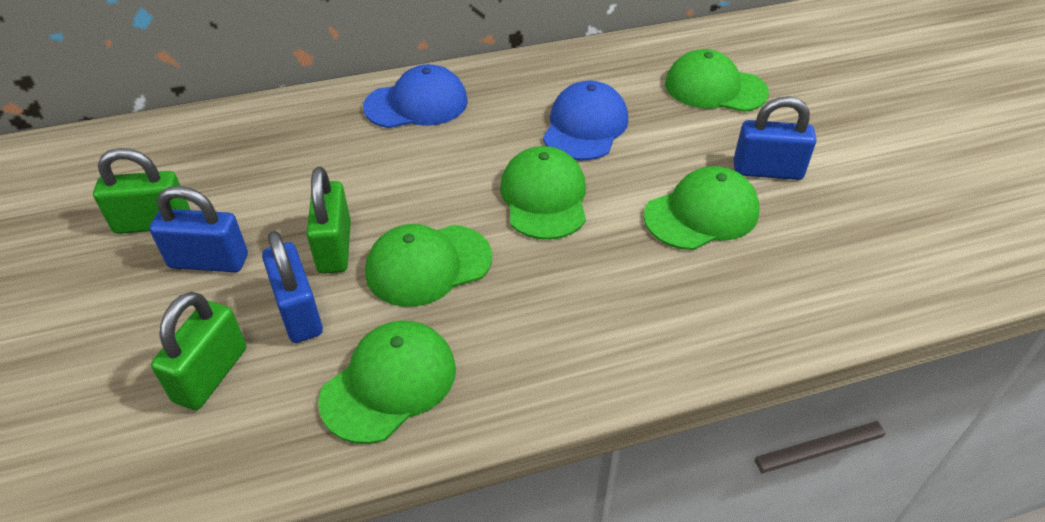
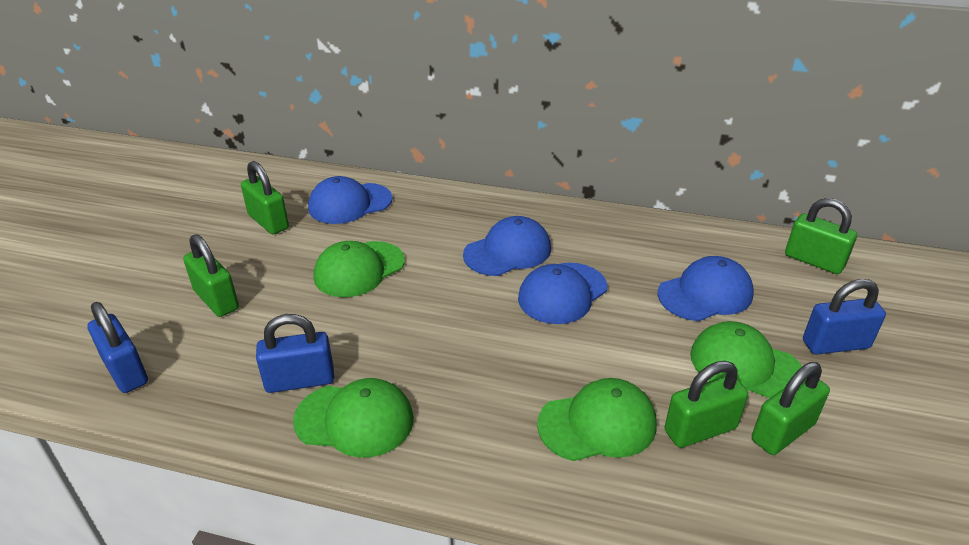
blue cap: [363,64,468,128] [543,81,628,161] = 2 -> [308,176,392,224] [463,216,551,276] [518,263,607,324] [657,256,754,321] = 4
green cap: [319,321,456,444] [365,224,492,307] [500,146,586,240] [644,166,760,250] [665,49,769,112] = 5 -> [293,378,414,457] [314,241,405,297] [537,378,657,461] [690,321,802,398] = 4
green padlock: [93,148,190,234] [151,292,246,410] [306,167,351,274] = 3 -> [183,234,239,317] [241,161,289,234] [664,361,748,448] [752,362,830,455] [785,198,857,274] = 5

